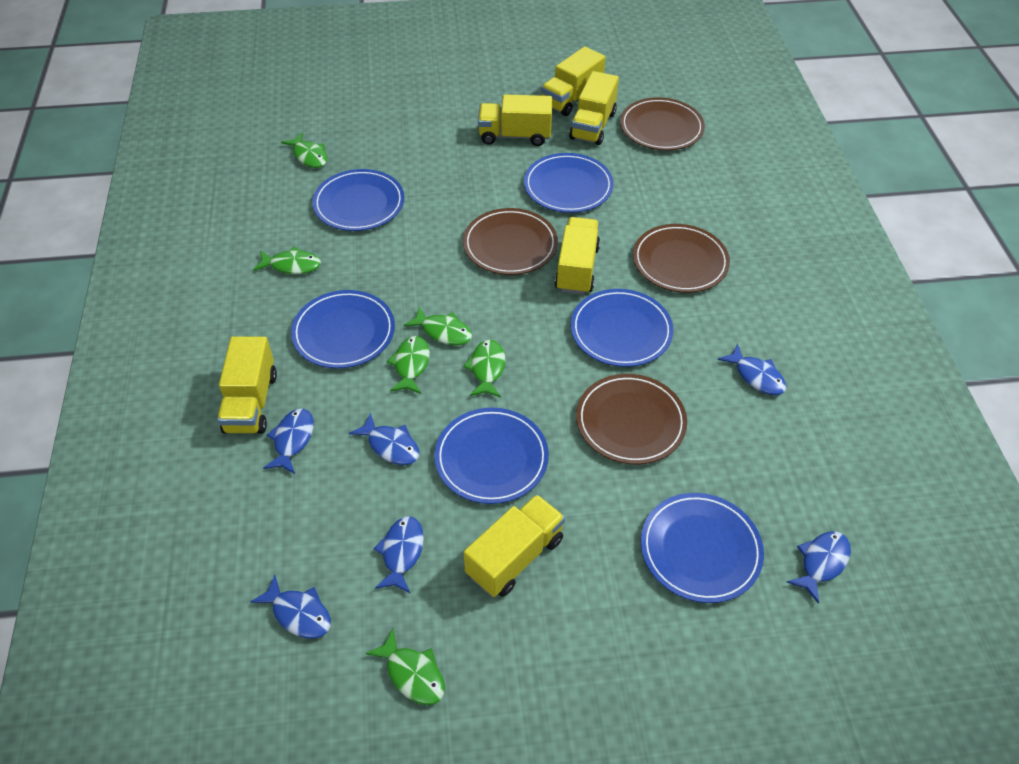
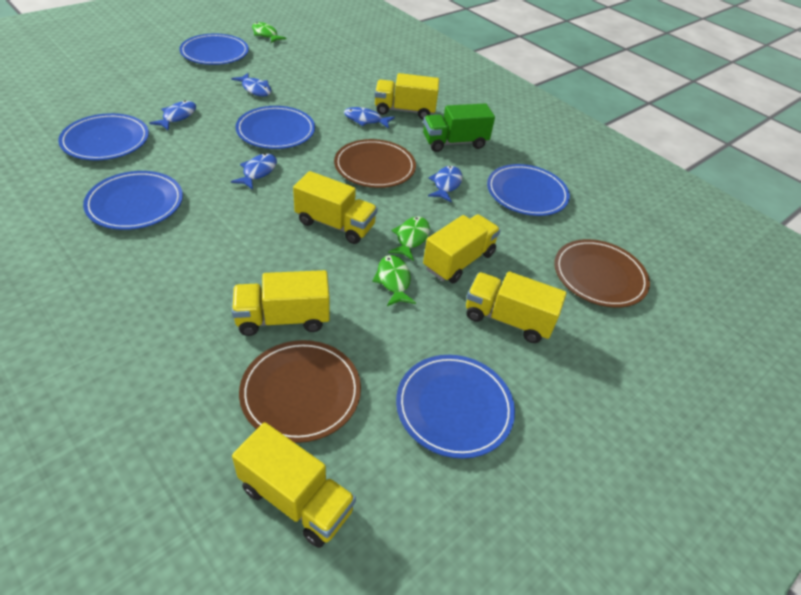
blue fish: [250,575,331,639] [263,409,314,474] [349,413,419,465] [374,516,424,593] [718,344,786,395] [787,531,851,604] = 6 -> [149,101,196,130] [231,73,272,96] [231,153,277,190] [344,107,395,129] [428,166,463,203] = 5
brown plate: [463,208,558,275] [576,374,687,464] [620,97,705,150] [633,224,730,293] = 4 -> [239,340,361,443] [334,139,416,188] [554,239,650,308] = 3
green fish: [253,247,321,274] [281,133,327,168] [365,628,445,705] [387,336,430,394] [404,307,472,345] [463,340,505,398] = 6 -> [252,22,286,43] [372,255,416,306] [388,217,430,261] = 3
green truck: none = 0 -> [423,103,495,152] = 1

